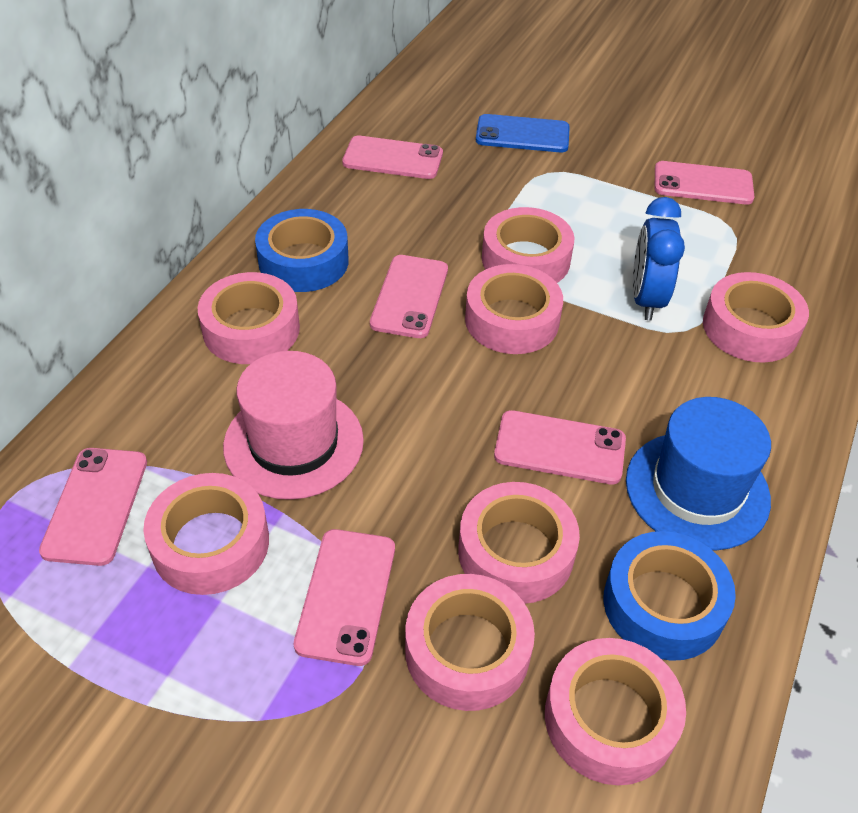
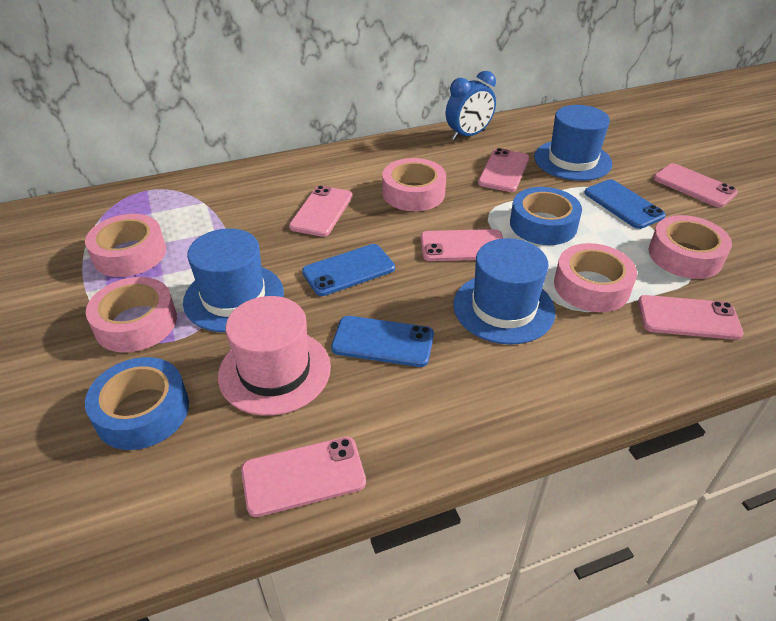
blue hat: [626,397,771,550] = 1 -> [183,229,284,332] [453,238,556,345] [534,105,612,181] = 3
blue phone: [476,114,570,152] = 1 -> [302,244,395,296] [331,316,434,367] [584,179,666,229] = 3
pink tape: [143,473,269,595] [198,272,300,364] [405,574,535,711] [458,482,580,604] [465,264,563,354] [482,207,574,283] [545,638,686,785] [703,272,809,363] = 8 -> [85,214,166,277] [86,277,177,353] [382,158,446,211] [554,243,637,312] [649,215,732,279] = 5

